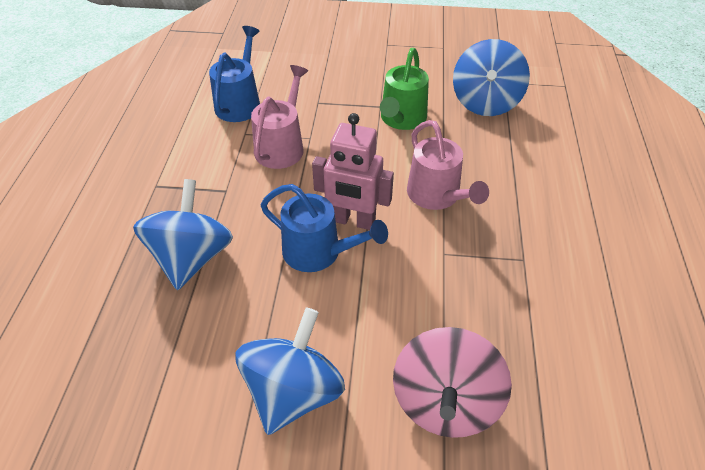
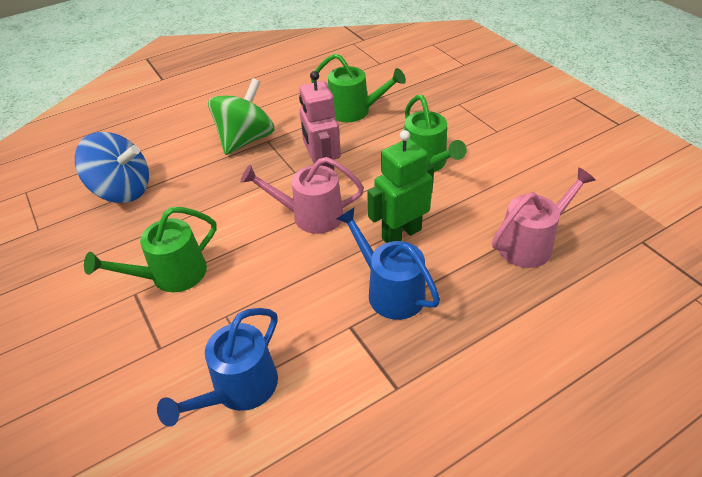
blue spinning top: [133,179,233,290] [235,308,345,435] [453,39,530,116] = 3 -> [75,132,149,203] = 1
green robot: none = 0 -> [367,130,434,243] = 1
green spinning top: none = 0 -> [208,78,275,155] = 1
green watering can: [380,48,429,130] = 1 -> [84,207,217,292] [311,53,406,122] [404,95,467,172] = 3
pink spinning top: [393,327,512,438] = 1 -> none = 0

